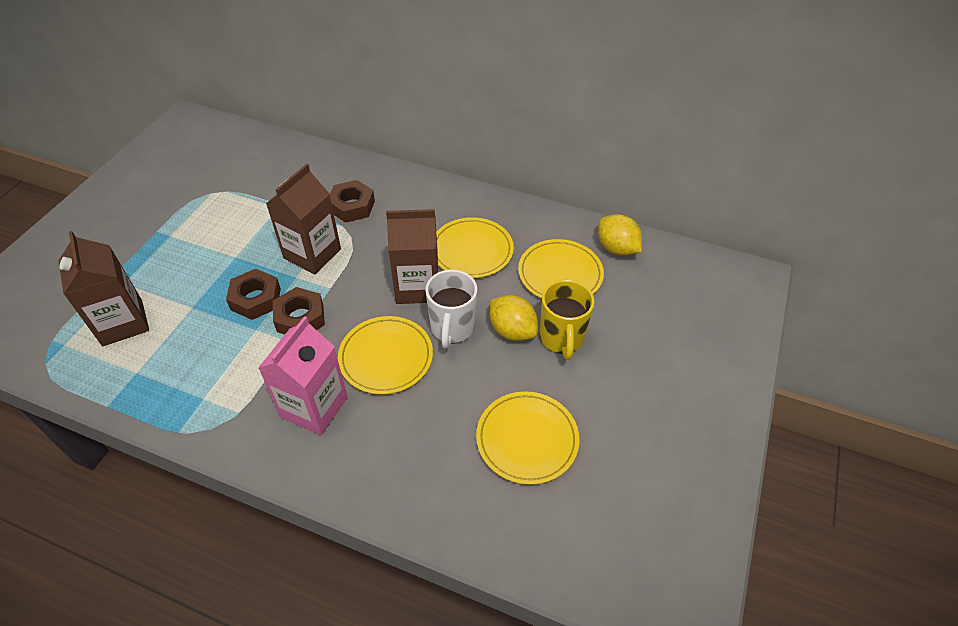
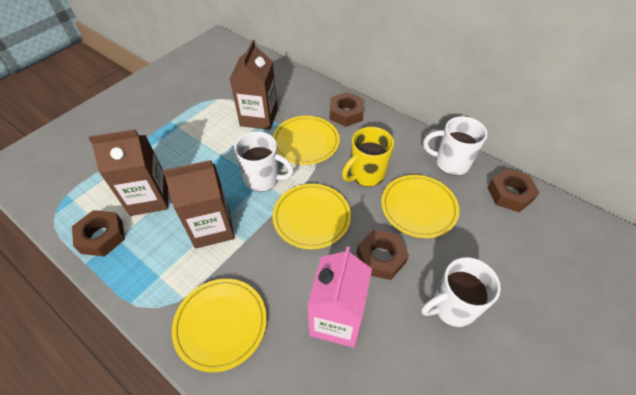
brown nut: [226,269,281,320] [273,287,325,334] [330,180,375,223] = 3 -> [72,210,125,257] [330,92,364,127] [357,230,409,280] [487,168,540,212] = 4
white mug: [425,270,477,349] = 1 -> [234,131,294,192] [421,257,501,327] [423,116,488,176] = 3
yellow lemon: [490,295,538,341] [598,214,642,256] = 2 -> none = 0

